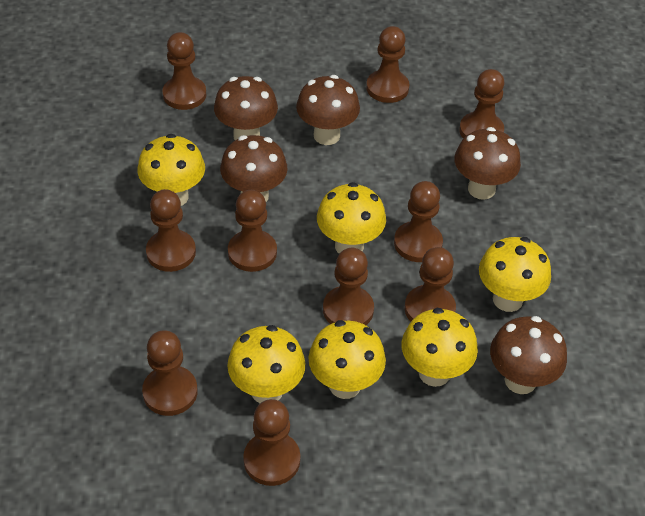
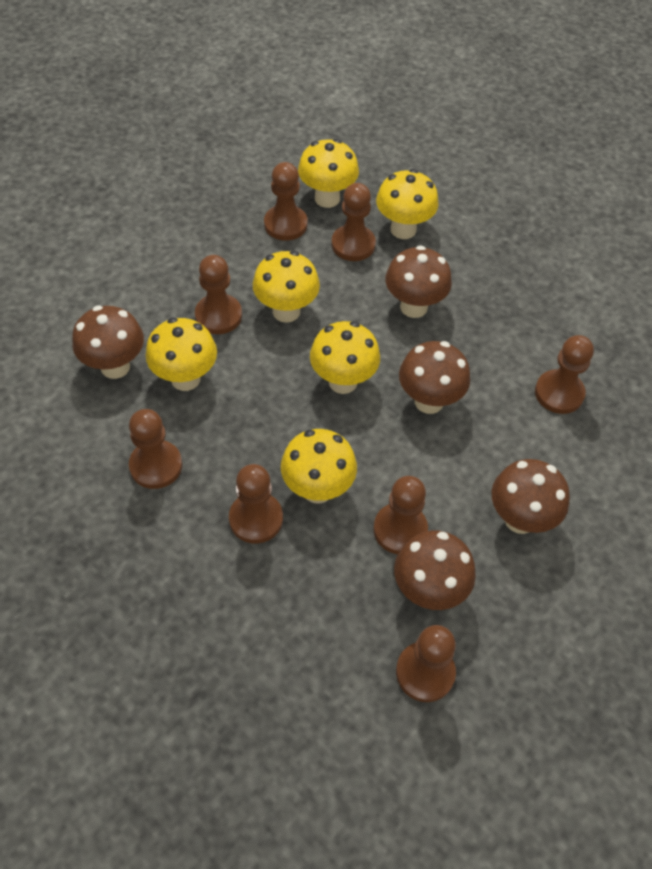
brown pawn: [142,330,198,416] [146,189,196,272] [163,32,206,110] [228,190,277,272] [243,399,300,486] [323,248,374,325] [366,26,409,103] [394,181,443,262] [405,247,456,321] [459,69,504,138] = 10 -> [129,409,182,489] [195,255,242,334] [229,464,283,544] [264,162,307,240] [331,183,376,261] [373,476,428,554] [396,625,456,702] [535,335,594,414] = 8

